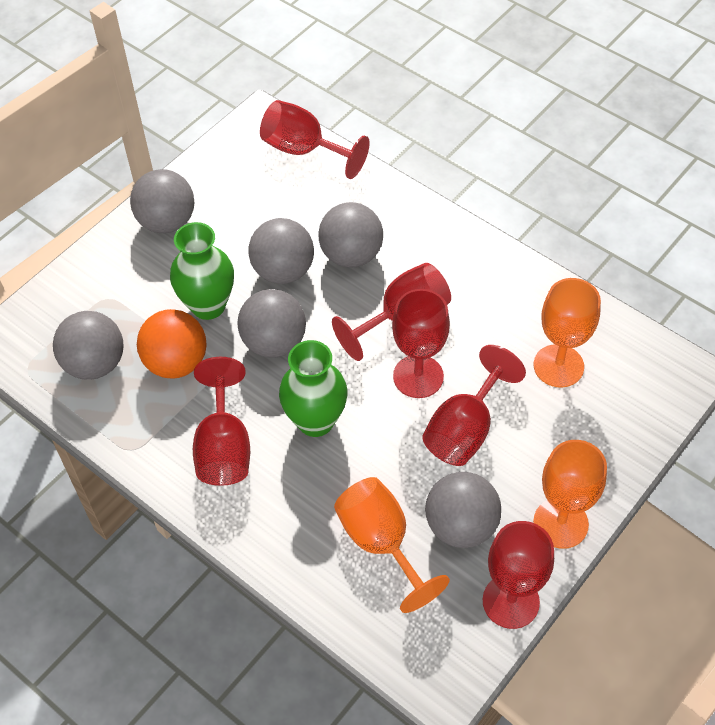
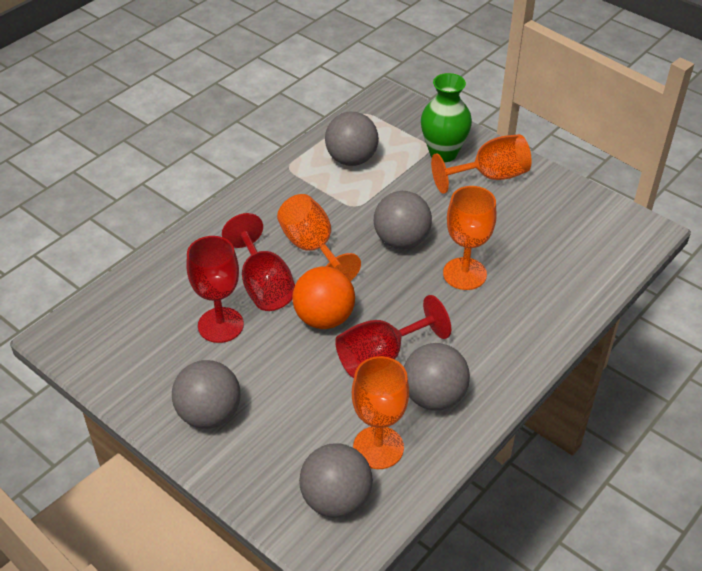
green vase: [170,222,234,320] [279,340,347,437] = 2 -> [421,73,472,162] = 1
grey ball: [53,311,124,380] [130,169,195,233] [237,289,306,358] [248,218,314,284] [319,202,383,268] [425,472,501,548] = 6 -> [172,360,240,429] [299,443,373,518] [325,112,379,166] [374,191,432,249] [404,343,470,410] = 5
orange goblet: [334,477,450,613] [533,440,607,549] [534,278,601,388] = 3 -> [277,194,361,281] [352,356,409,469] [431,134,532,194] [443,186,497,290] = 4
red goblet: [193,357,250,486] [260,100,370,179] [332,263,451,361] [392,289,450,398] [422,345,526,466] [483,521,554,629] = 6 -> [186,236,244,343] [222,213,295,311] [335,295,451,378] = 3

